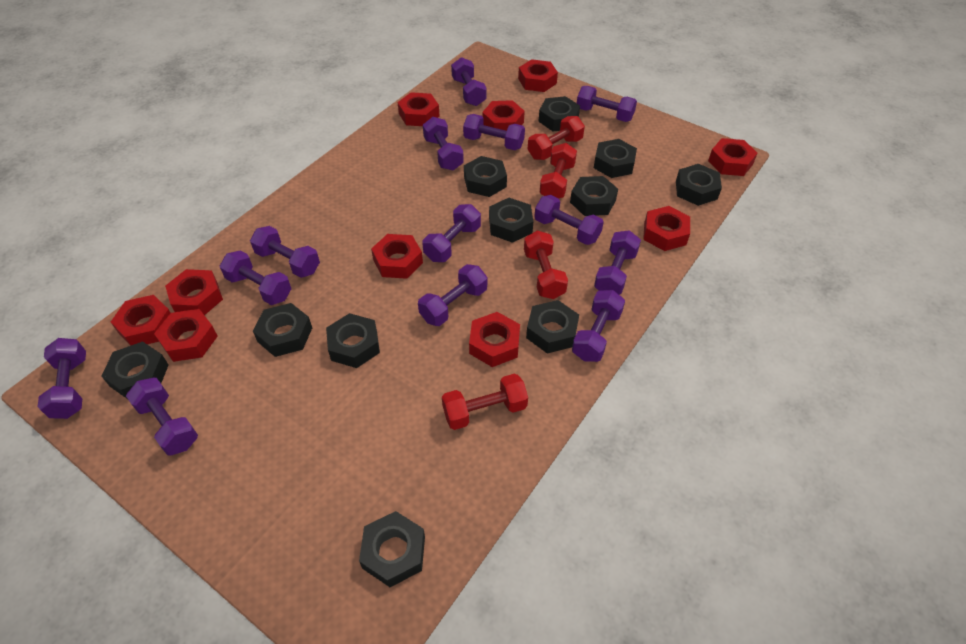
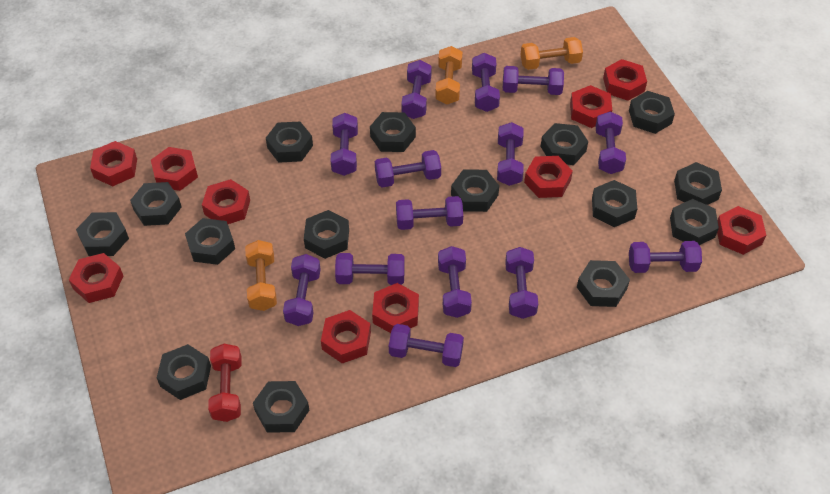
black nut: [102,341,169,398] [253,303,312,357] [326,313,380,368] [359,511,425,587] [464,156,507,197] [489,198,533,243] [526,300,579,353] [538,96,580,131] [570,176,618,216] [594,139,637,178] [676,164,722,206] = 11 -> [76,212,129,256] [130,182,182,226] [157,344,211,400] [185,218,235,265] [253,381,310,433] [266,122,313,163] [304,210,349,259] [370,112,416,152] [451,169,499,212] [540,123,588,165] [577,260,630,307] [592,180,637,227] [629,91,675,134] [670,199,719,245] [674,162,722,205] = 15
orange dumbbell: none = 0 -> [245,240,277,311] [435,46,462,104] [520,37,583,70] = 3
purple dumbbell: [38,338,86,419] [126,378,198,456] [220,250,291,305] [250,226,320,278] [418,264,487,326] [422,204,481,262] [423,117,464,170] [451,57,486,106] [463,114,525,150] [534,195,604,245] [572,290,625,362] [577,86,637,122] [594,230,641,295] = 13 -> [283,254,321,326] [331,113,358,176] [335,253,405,285] [375,150,441,187] [389,324,464,367] [396,196,463,230] [401,60,432,119] [438,246,472,318] [472,53,500,112] [497,122,524,186] [503,66,564,95] [505,247,538,319] [596,111,626,174] [629,241,702,273] = 14
red dumbbell: [442,374,528,430] [524,230,568,299] [527,116,585,160] [540,143,577,198] = 4 -> [208,344,242,422] = 1

